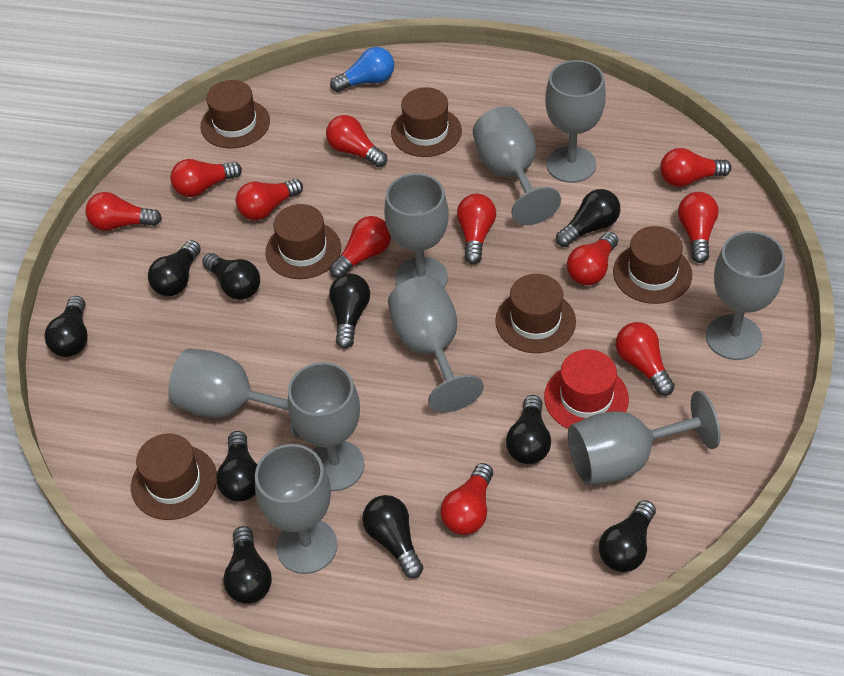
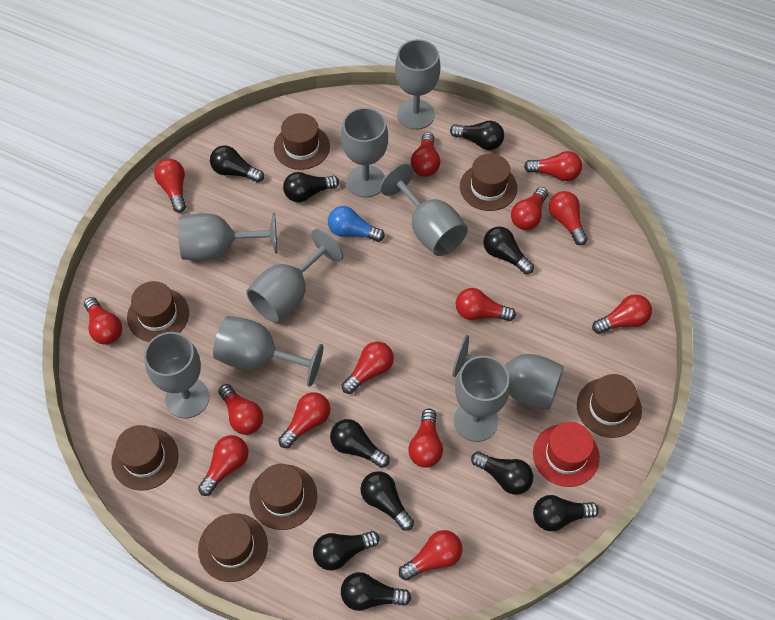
brown hat: [131,433,217,520] [200,80,270,149] [265,204,341,279] [391,87,462,157] [495,274,576,353] [613,226,692,304] = 6 -> [111,425,179,490] [127,281,189,342] [198,513,268,582] [249,464,317,530] [274,113,330,170] [460,153,517,211] [577,374,642,438] = 7
red light bulb: [85,192,162,231] [170,159,242,197] [236,179,303,220] [326,115,387,168] [329,216,391,278] [441,463,493,535] [457,194,496,264] [567,232,618,285] [616,322,675,396] [660,148,731,187] [678,192,719,263] = 11 -> [84,297,122,345] [154,159,186,213] [198,435,248,496] [218,384,263,435] [278,392,331,448] [342,341,394,394] [399,530,463,581] [408,408,443,468] [411,132,440,177] [456,288,516,321] [511,187,548,230] [524,151,582,181] [549,191,588,246] [592,294,652,334] = 14

